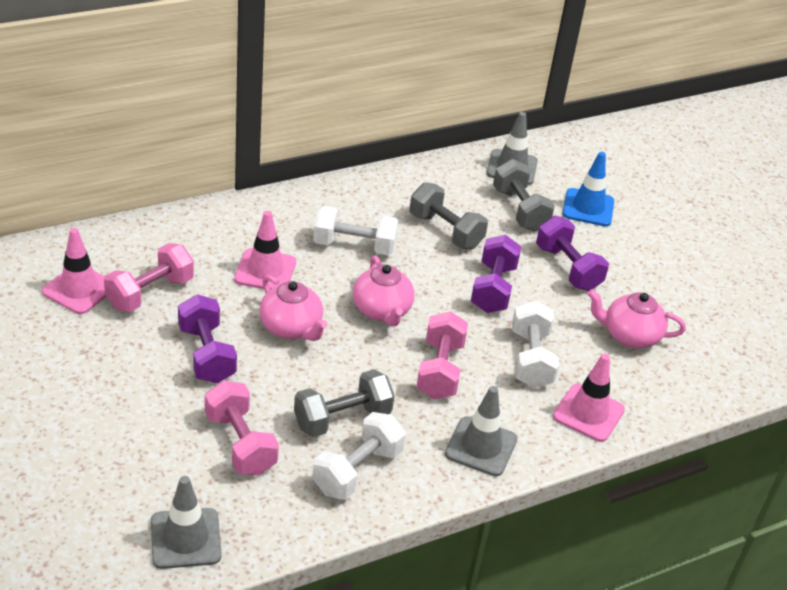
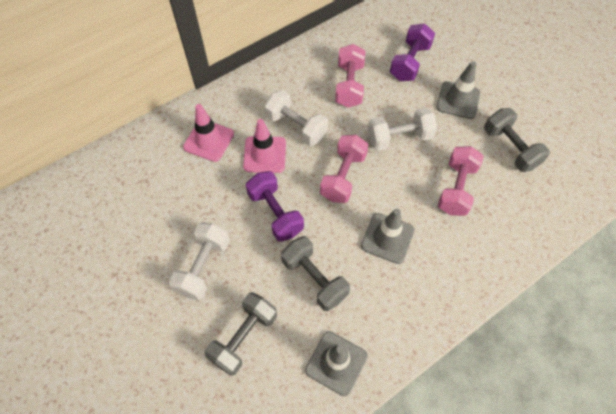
blue traffic cone: [562,152,614,226] = 1 -> none = 0
pink teapot: [260,275,328,341] [353,256,415,326] [587,289,686,348] = 3 -> none = 0
pink traffic cone: [42,228,107,314] [234,211,296,290] [553,354,625,442] = 3 -> [183,104,234,162] [243,119,286,173] = 2
purple dumbbell: [178,294,237,383] [471,235,522,313] [536,216,609,291] = 3 -> [246,171,304,242] [390,23,435,81] = 2

